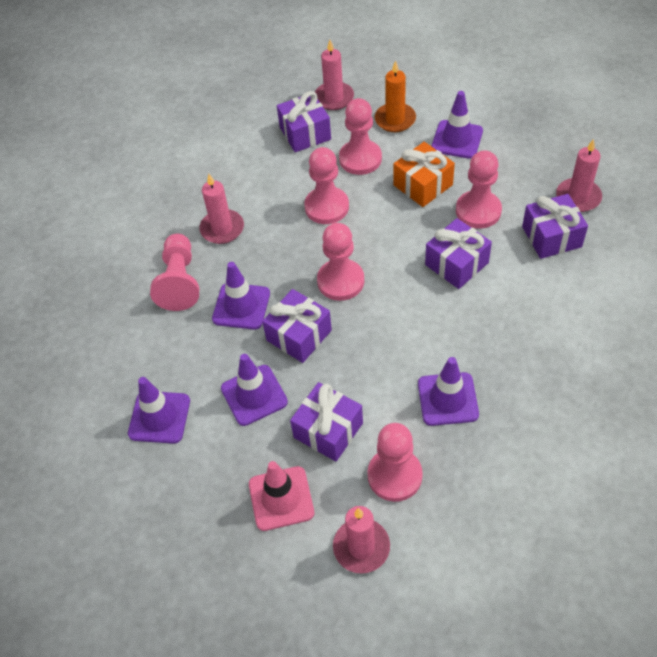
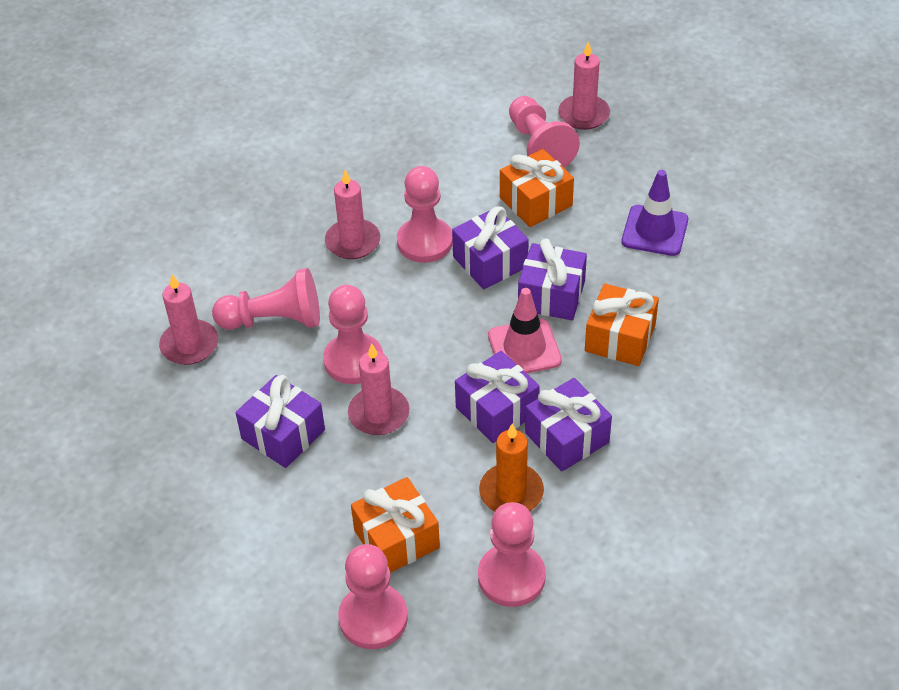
orange gift: [393,142,455,207] = 1 -> [351,477,440,573] [500,149,574,227] [585,283,659,366] = 3
purple traffic cone: [128,377,190,444] [212,262,270,330] [221,354,288,426] [418,357,479,426] [431,91,483,159] = 5 -> [622,170,688,256] = 1

